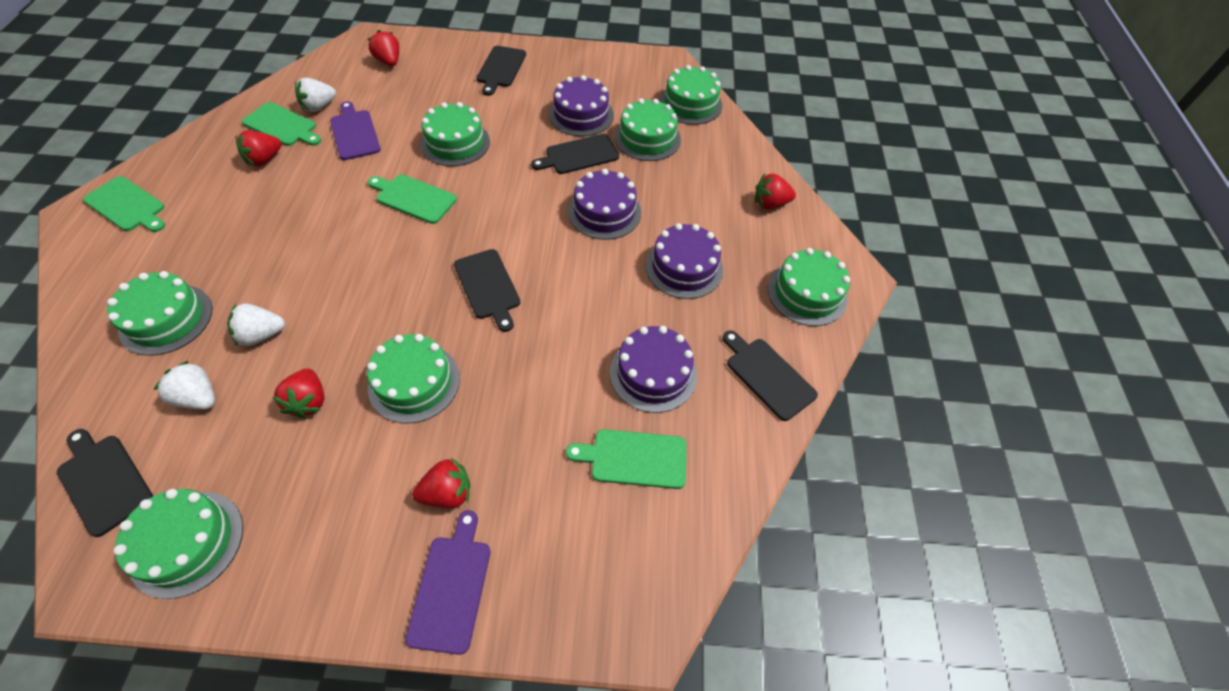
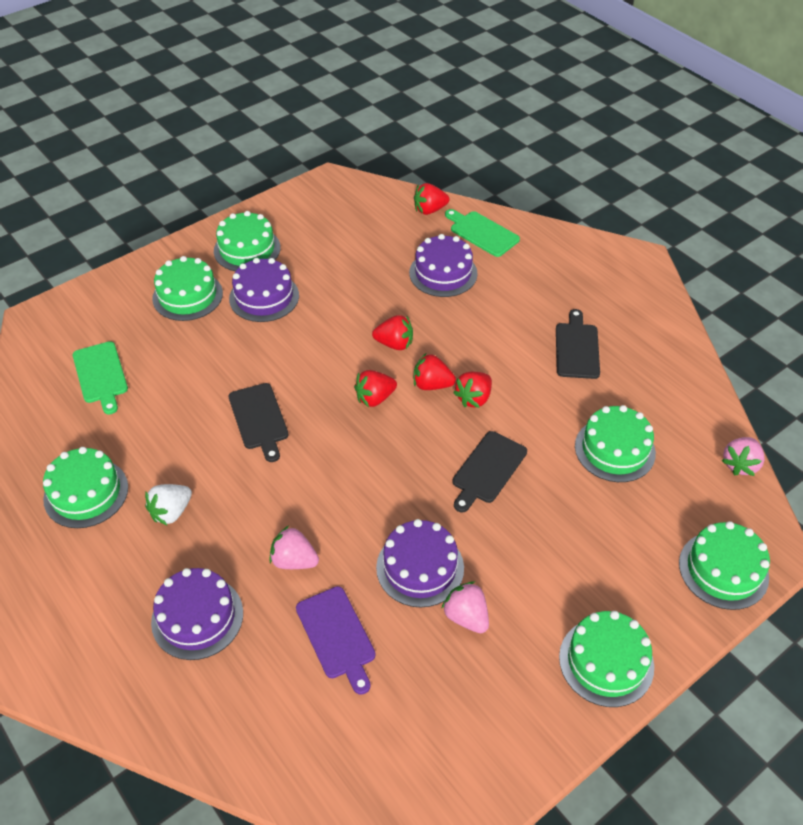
black cutting board: [57,429,153,537] [454,249,520,332] [476,46,526,96] [531,134,619,174] [723,331,818,421] = 5 -> [229,383,288,462] [452,431,527,512] [556,309,600,379] = 3
green cake: [107,271,212,356] [113,489,243,599] [367,334,460,423] [421,102,490,166] [614,98,681,161] [659,65,722,125] [767,248,850,326] = 7 -> [43,447,128,528] [152,256,223,321] [214,211,281,271] [559,611,654,707] [575,405,656,482] [679,521,770,610] = 6
green cutting board: [83,176,165,232] [242,102,321,146] [368,174,457,224] [566,429,687,489] = 4 -> [73,341,128,414] [445,209,520,257] = 2
pink strawberry: none = 0 -> [269,526,319,569] [441,581,489,633] [722,437,764,476] = 3
purple cutting board: [330,101,381,160] [405,510,491,655] = 2 -> [296,586,376,695] = 1
white strawberry: [154,361,215,410] [227,304,285,347] [295,78,336,112] = 3 -> [145,484,192,526] = 1

